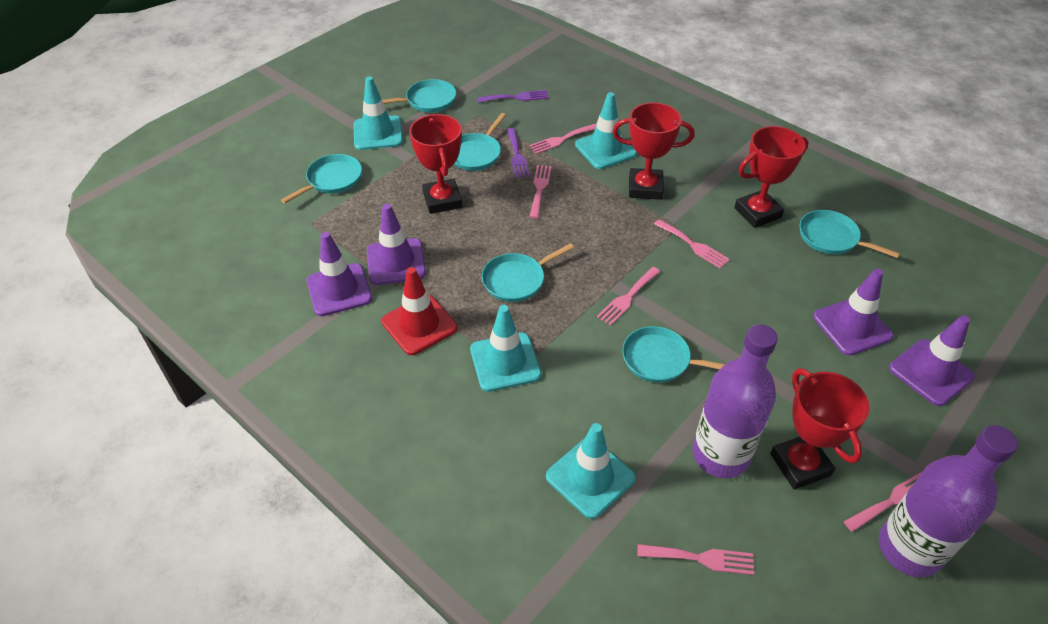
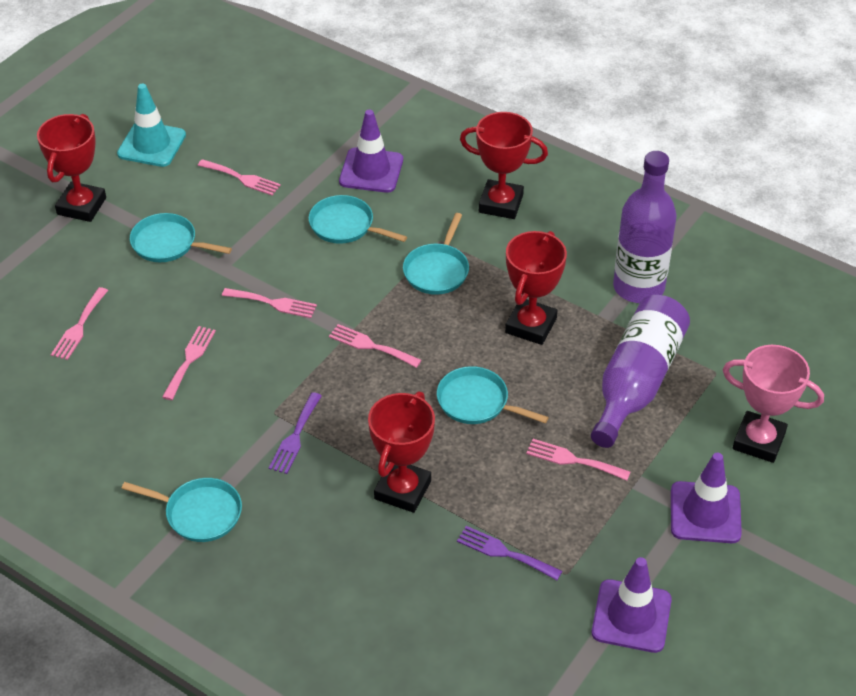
pink trophy: none = 0 -> [723,345,824,463] = 1
purple traffic cone: [307,232,372,316] [367,204,426,285] [813,269,893,356] [889,315,975,406] = 4 -> [339,110,403,193] [592,557,672,653] [671,453,742,543] = 3
red traffic cone: [382,267,457,355] = 1 -> none = 0
turquoise pan: [281,154,362,204] [382,79,456,112] [454,113,506,171] [482,243,574,302] [622,326,725,383] [800,210,900,258] = 6 -> [121,478,242,542] [130,213,232,262] [309,195,407,244] [403,213,469,295] [437,366,549,424] = 5
turquoise traffic cone: [354,76,403,150] [470,305,541,392] [546,423,636,519] [575,92,637,169] = 4 -> [117,84,186,167] = 1

